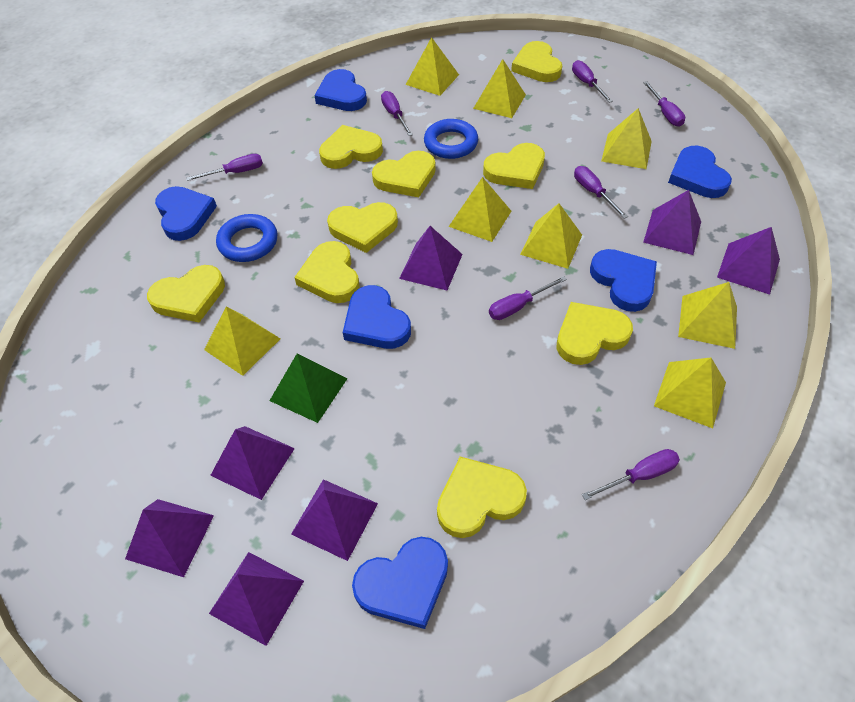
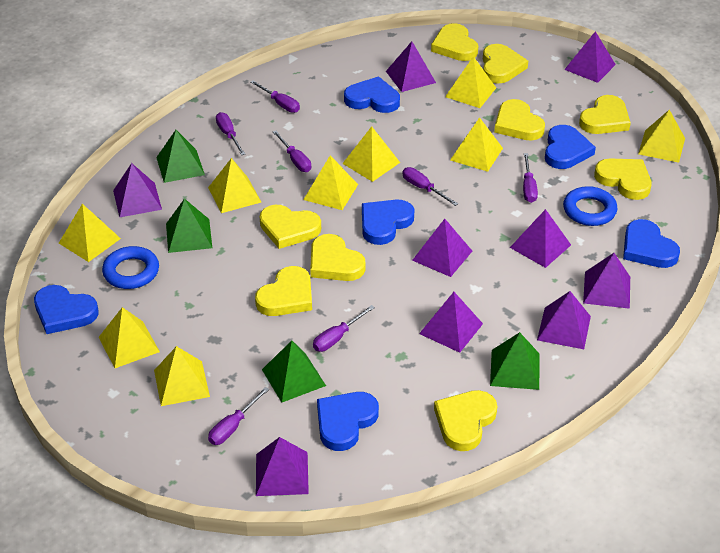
green pyramid: [270,353,348,423] = 1 -> [156,130,205,183] [166,199,212,253] [262,341,326,403] [490,332,540,390] = 4
purple pyramid: [125,499,214,577] [209,552,304,646] [210,426,295,500] [291,479,378,561] [399,226,463,290] [643,190,701,255] [717,227,780,295] = 7 -> [113,163,162,217] [256,437,309,496] [386,41,436,92] [412,219,472,277] [419,292,483,353] [510,209,571,268] [537,291,591,349] [564,31,616,83] [583,253,630,309] = 9
yellow pyramid: [204,306,281,376] [406,37,459,96] [448,177,511,242] [473,59,526,118] [520,203,582,269] [601,108,652,169] [654,358,726,428] [678,282,737,349] = 8 -> [59,204,121,262] [99,307,160,368] [154,346,210,406] [208,158,261,213] [303,155,358,210] [342,126,400,182] [445,56,496,108] [450,117,503,172] [638,110,685,163] = 9

